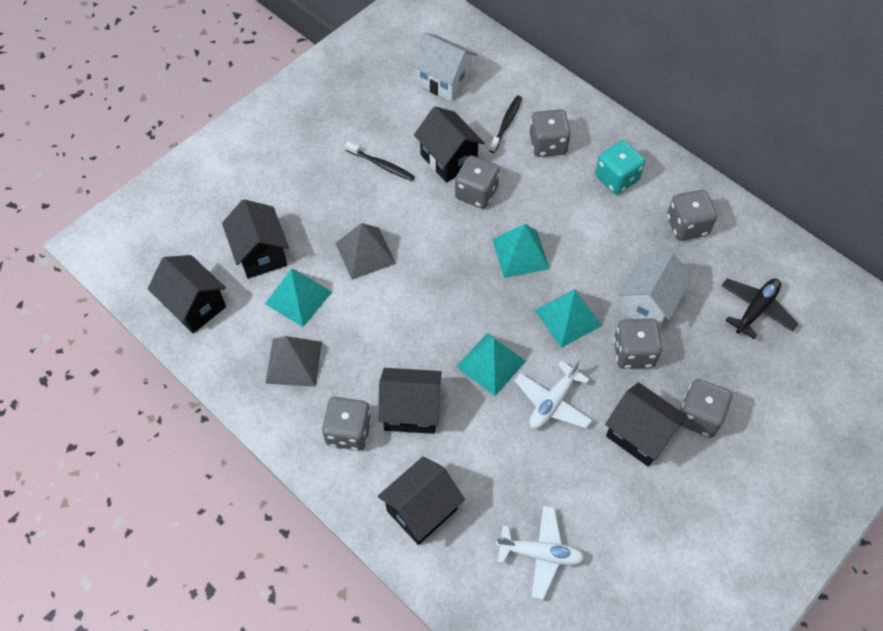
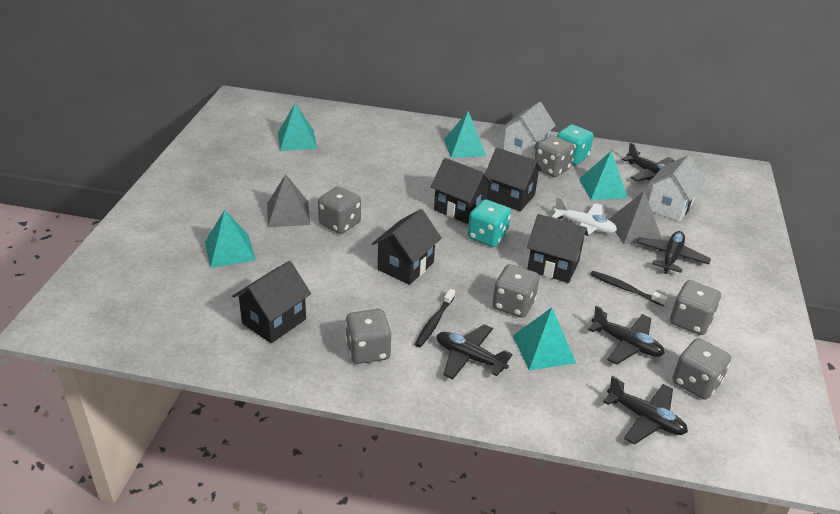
black house: [148,255,226,333] [222,199,289,278] [378,368,442,434] [378,456,465,545] [414,106,484,183] [605,382,688,467] = 6 -> [232,261,311,343] [372,209,442,285] [431,158,493,224] [485,148,543,211] [527,214,589,283] = 5
black plane: [721,278,798,339] = 1 -> [437,324,513,379] [588,306,665,364] [603,376,688,445] [622,143,674,181] [637,231,711,274] = 5
turquoise dice: [595,140,645,194] = 1 -> [468,199,511,247] [557,124,593,165] = 2
turquoise pyramid: [265,269,332,327] [456,333,526,396] [492,224,550,278] [535,289,602,348] = 4 -> [205,210,256,268] [278,104,317,151] [444,111,486,158] [513,307,576,370] [579,151,628,200] = 5
white plane: [496,506,585,600] [514,359,592,429] = 2 -> [552,197,617,238] = 1

